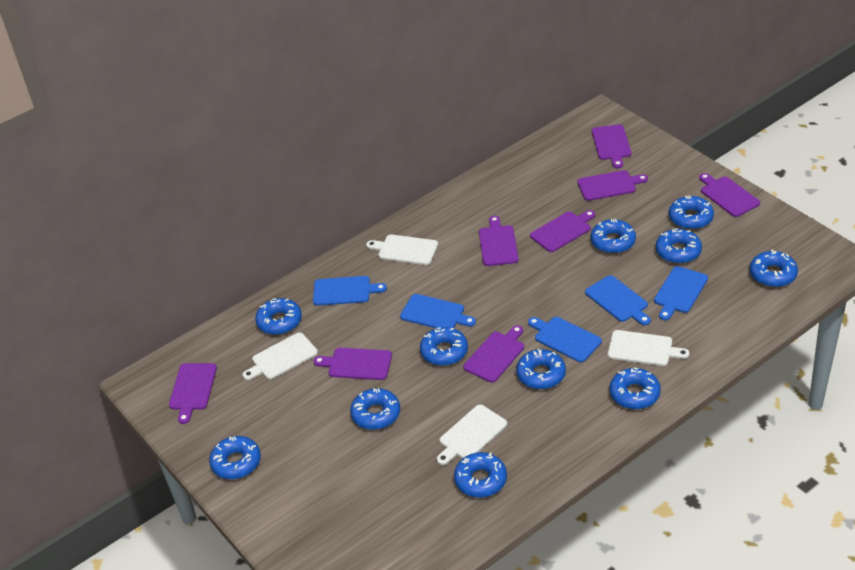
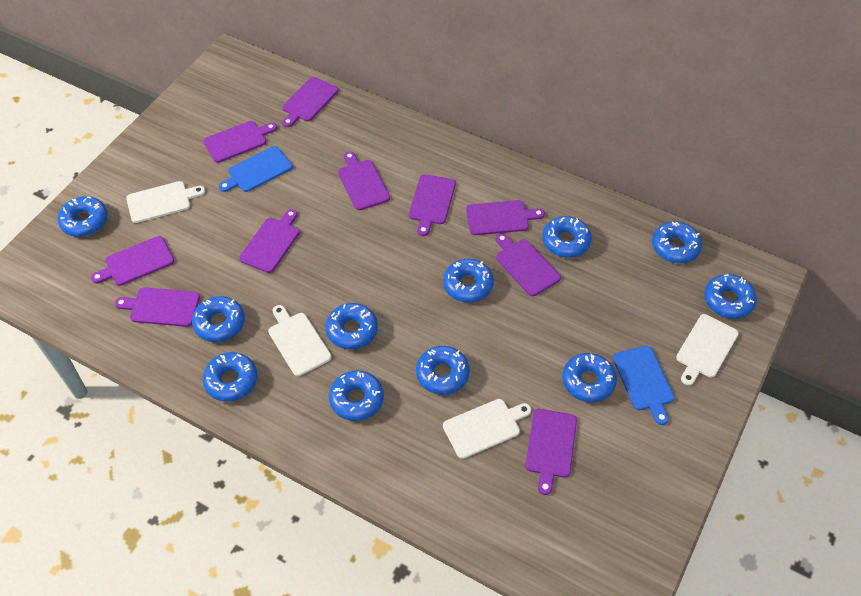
blue cutting board: [313,276,387,306] [400,294,476,328] [528,317,602,363] [585,275,651,325] [654,266,708,321] = 5 -> [219,146,293,192] [613,346,674,425] = 2
purple cutting board: [169,363,217,424] [313,348,392,380] [463,325,524,383] [479,216,519,266] [530,210,595,252] [577,170,648,201] [592,125,631,168] [699,173,760,217] = 8 -> [91,236,174,286] [115,287,200,327] [203,121,277,163] [239,209,300,273] [282,77,338,127] [338,152,390,210] [409,174,456,236] [466,200,545,235] [496,233,561,296] [525,409,577,495] = 10

